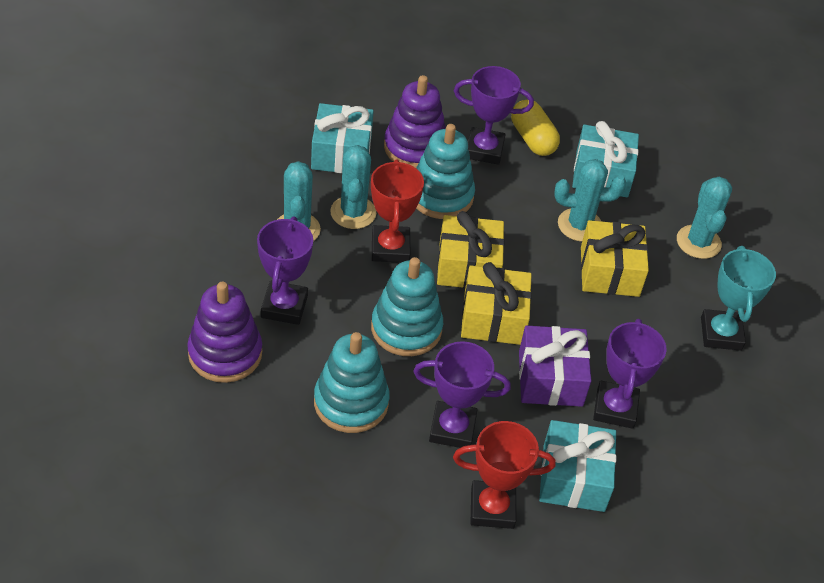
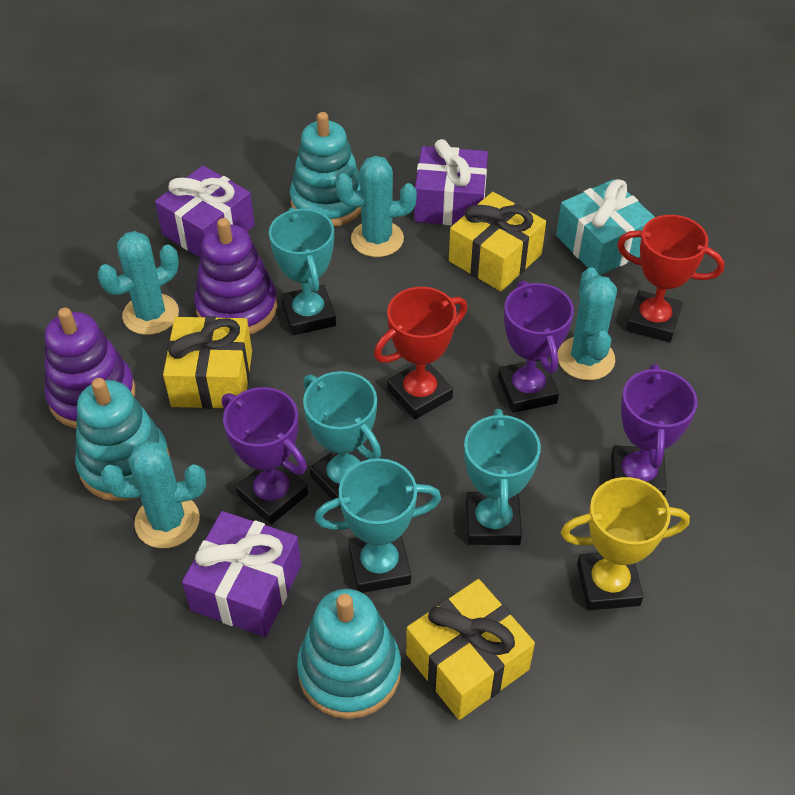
purple gift: [519,325,591,407] = 1 -> [155,166,255,257] [182,511,301,637] [414,139,488,226] = 3
purple trophy: [257,216,313,325] [413,341,511,448] [454,66,534,165] [593,319,666,429] = 4 -> [222,387,308,525] [498,280,574,413] [611,364,698,496] = 3
turquoise gift: [311,103,374,173] [539,420,617,512] [572,121,639,197] = 3 -> [556,179,655,275] = 1
turquoise trophy: [701,246,776,351] = 1 -> [269,207,336,335] [303,371,381,508] [315,458,441,593] [464,409,541,545] = 4
yellow capsule: [511,100,560,156] = 1 -> none = 0
yellow trophy: none = 0 -> [561,477,690,610] = 1

